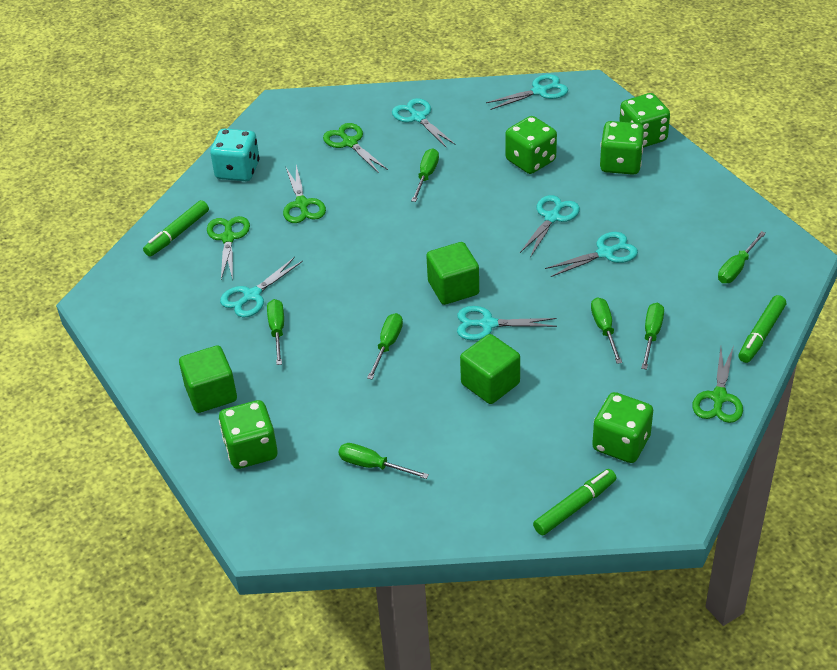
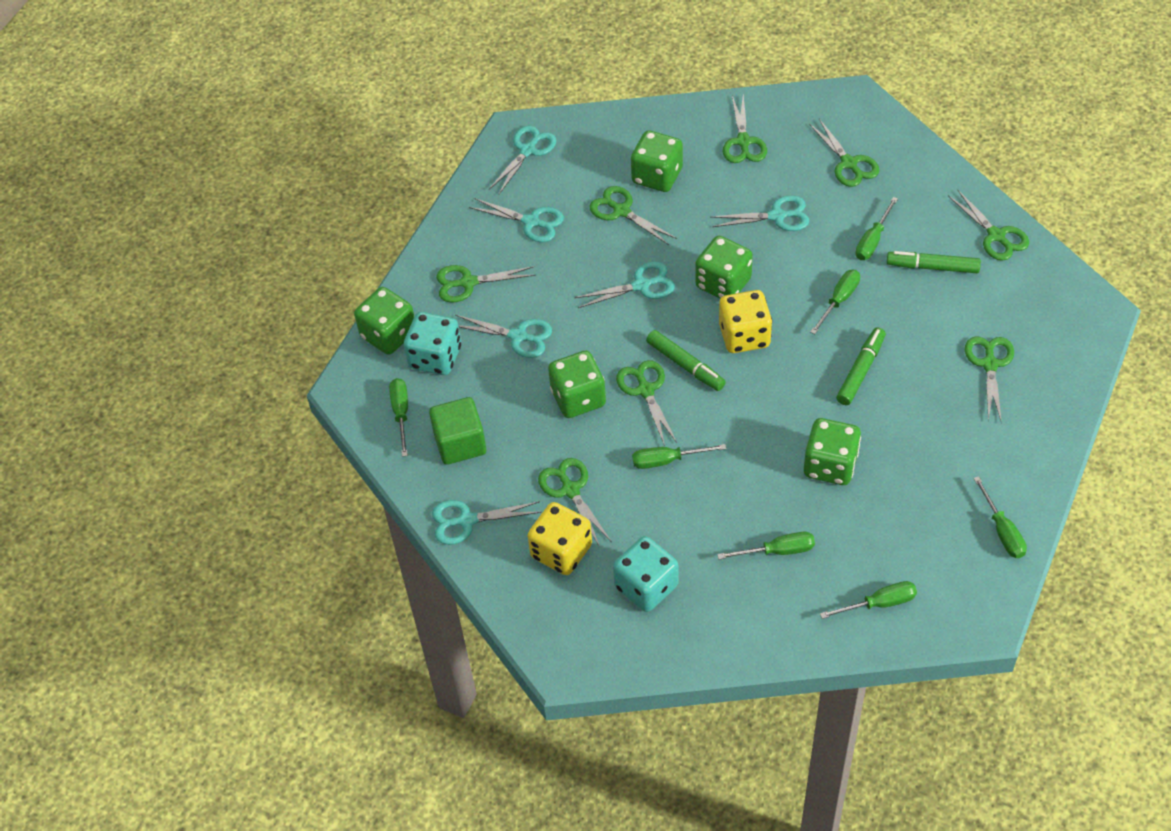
green cube: [179,345,237,413] [426,242,479,305] [460,334,520,404] = 3 -> [429,397,486,465] = 1
green scissors: [207,216,250,279] [283,165,326,223] [323,123,388,173] [692,346,743,423] = 4 -> [436,265,536,303] [538,458,611,547] [590,186,677,245] [616,360,677,446] [723,95,767,163] [809,119,879,187] [948,190,1029,261] [965,336,1014,423] = 8
turquoise dice: [210,129,260,181] = 1 -> [404,312,461,375] [613,536,679,612] = 2
yellow dice: none = 0 -> [528,502,592,575] [719,290,772,353] = 2

